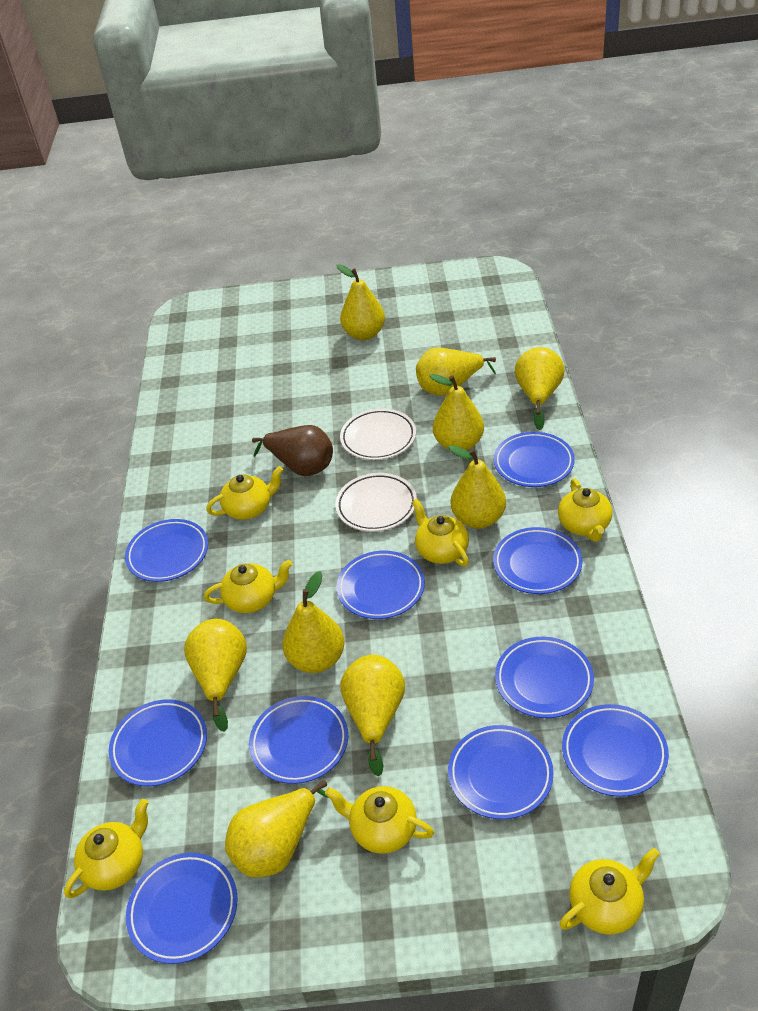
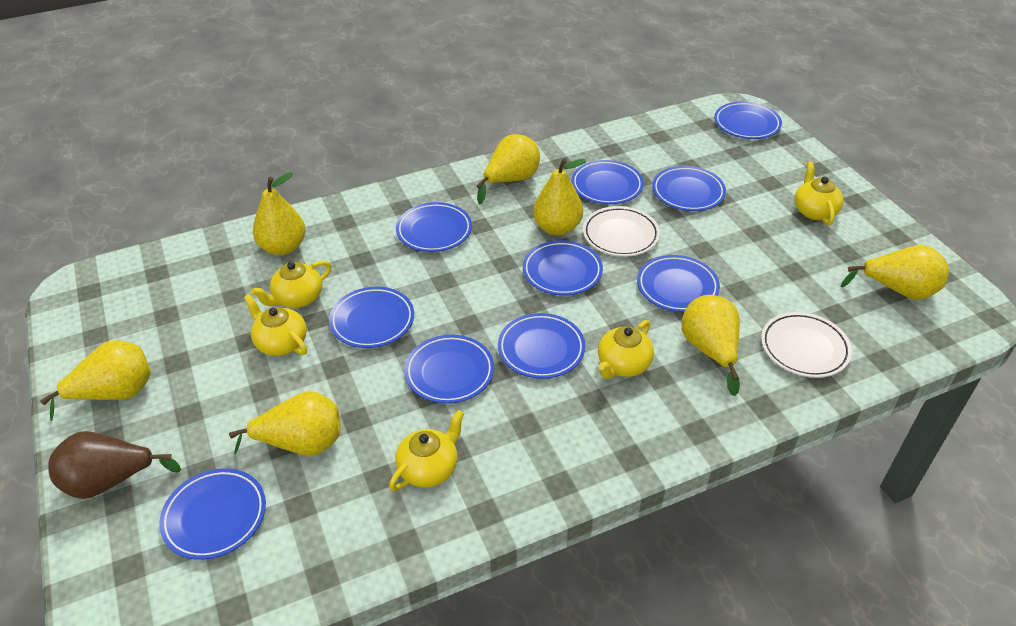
yellow pear: [184,619,247,732] [225,780,329,877] [283,571,344,673] [336,264,385,340] [341,655,405,776] [416,348,496,396] [429,374,484,450] [449,445,506,529] [515,347,565,430] = 9 -> [40,340,151,421] [229,391,340,456] [253,172,306,255] [477,134,540,205] [533,158,587,236] [681,295,740,396] [841,245,949,300] = 7
yellow teapot: [64,799,149,898] [204,560,292,613] [206,466,283,520] [325,786,434,854] [412,499,469,566] [558,478,612,542] [559,848,660,935] = 7 -> [244,294,307,356] [251,261,331,308] [389,410,464,491] [598,320,654,379] [794,161,844,225] = 5

